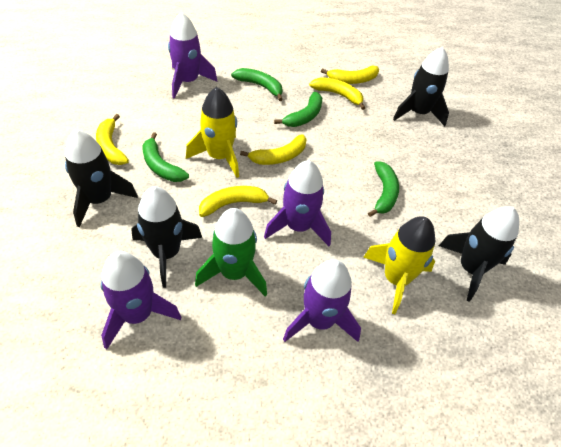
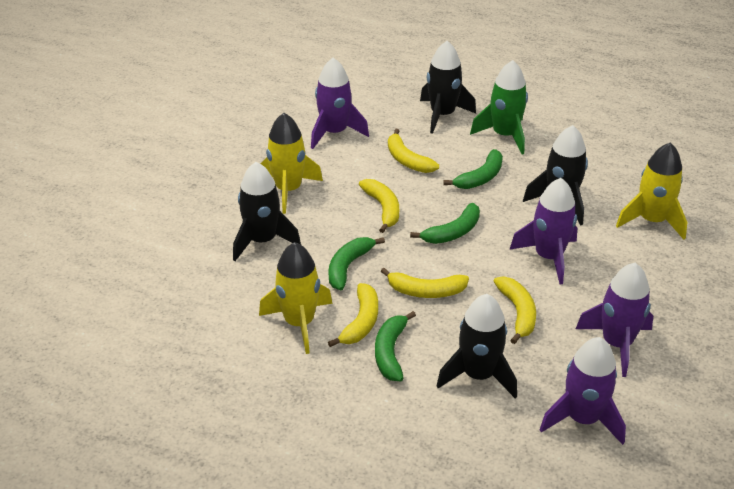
yellow rocket: [186,87,239,178] [363,216,436,314] = 2 -> [259,242,332,354] [260,113,323,214] [616,142,687,240] = 3

